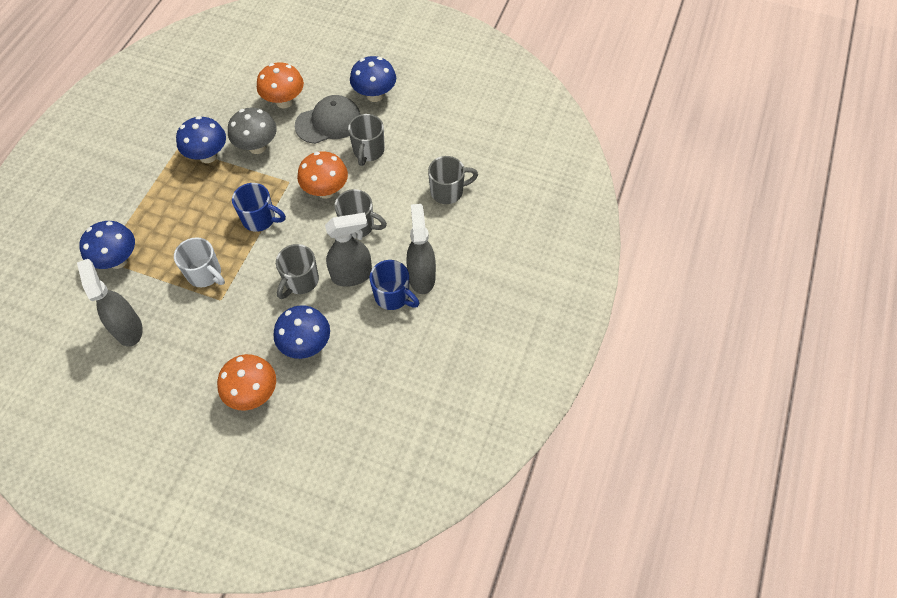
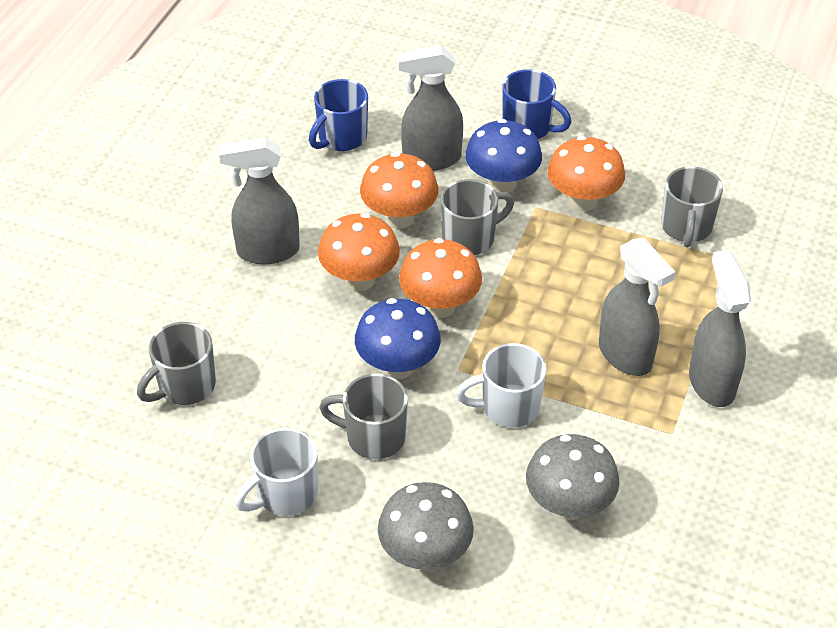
blue mushroom: [79,221,135,269] [176,116,226,163] [273,305,330,359] [350,56,396,102] = 4 -> [355,298,441,379] [465,119,542,193] = 2
grey cap: [295,95,361,144] = 1 -> none = 0
grey mushroom: [228,107,277,154] = 1 -> [378,482,474,570] [526,434,619,520] = 2
grey spray bottle: [77,259,143,347] [325,213,372,287] [407,204,436,294] = 3 -> [219,137,300,265] [397,46,463,171] [599,238,676,376] [689,250,751,407] = 4
orange mushroom: [217,354,276,411] [257,62,304,108] [297,151,348,199] = 3 -> [318,213,400,291] [360,152,438,229] [399,238,482,318] [547,136,625,211] = 4
white mug: [174,237,225,287] = 1 -> [235,428,318,516] [456,343,547,428] = 2

